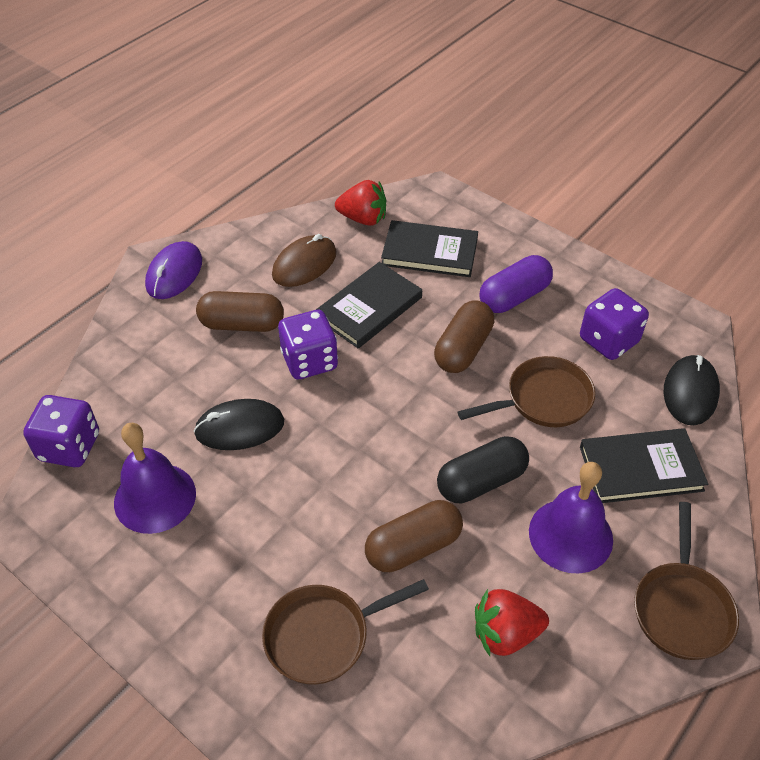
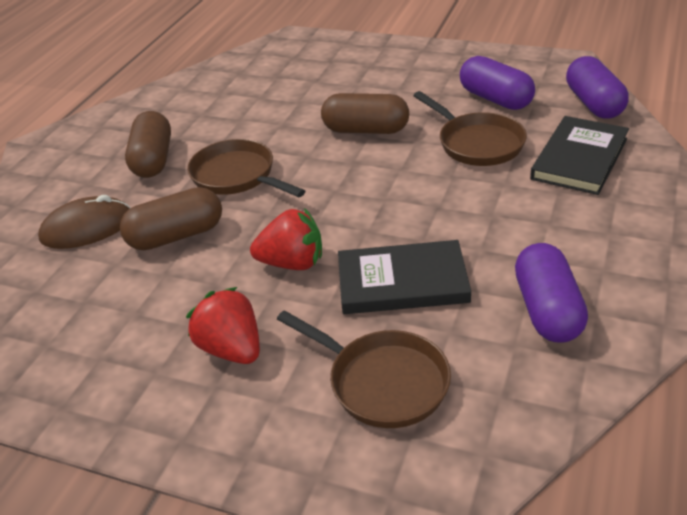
black book: [316,262,422,349] [381,220,478,277] [580,428,708,503] = 3 -> [338,240,471,314] [530,116,629,195] = 2
black capsule: [437,436,529,503] = 1 -> none = 0
black mouse: [194,399,284,450] [664,355,720,425] = 2 -> none = 0
purple bell: [114,423,196,534] [529,462,613,574] = 2 -> none = 0
purple capsule: [479,255,553,313] = 1 -> [460,56,535,110] [515,243,588,343] [566,56,629,119] = 3
purple dice: [23,395,99,467] [278,310,338,379] [580,288,649,360] = 3 -> none = 0
purple mouse: [145,241,202,299] = 1 -> none = 0

